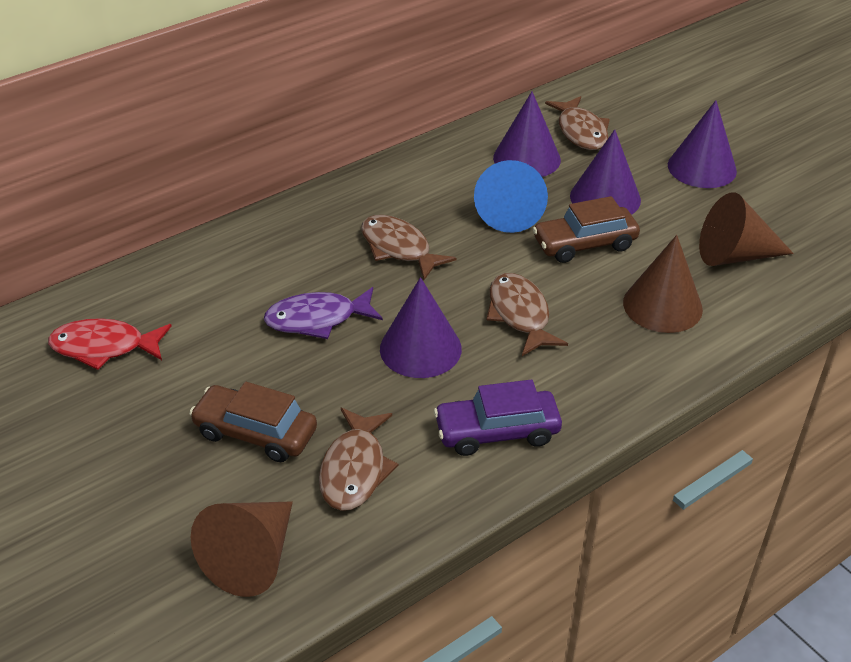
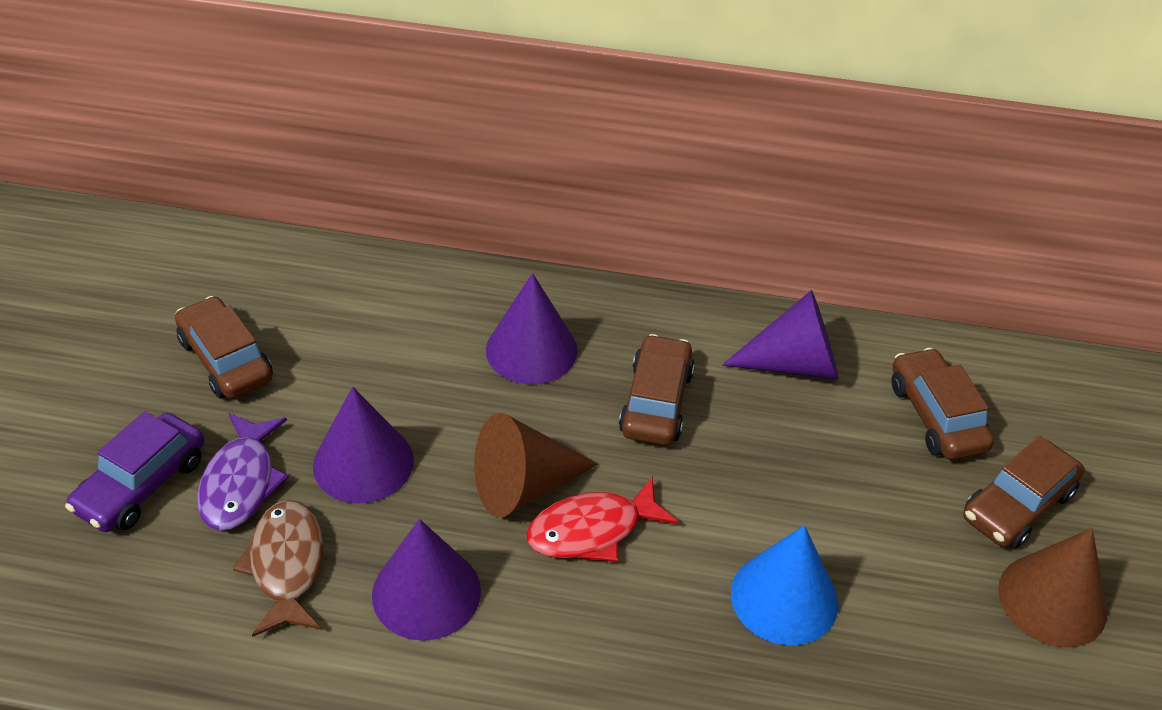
brown car: [189,382,317,462] [533,196,640,263] = 2 -> [175,296,273,399] [619,334,695,445] [891,348,994,460] [963,436,1084,549] = 4
brown cone: [191,502,293,597] [623,235,703,333] [699,192,794,266] = 3 -> [474,413,598,517] [998,528,1107,648] = 2
brown fish: [319,408,398,511] [361,215,456,280] [486,273,568,356] [545,96,610,150] = 4 -> [233,500,324,637] = 1

